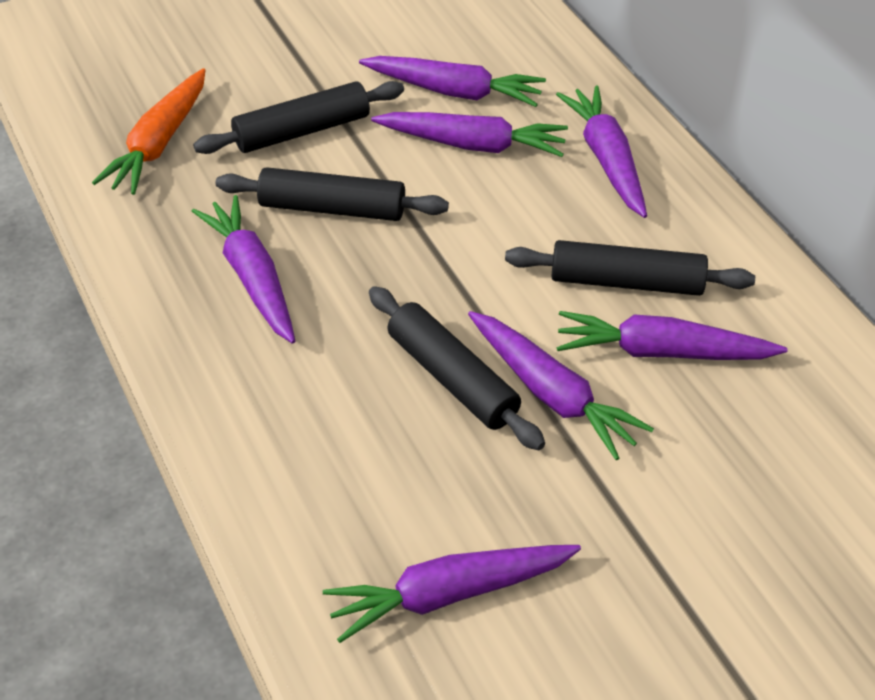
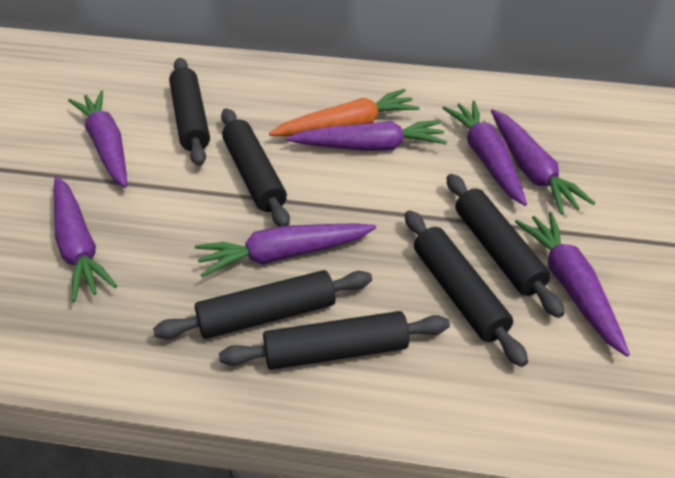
black rolling pin: [193,81,404,154] [216,167,449,221] [369,286,545,450] [505,240,755,296] = 4 -> [153,270,372,339] [169,58,210,166] [219,311,450,370] [221,108,290,227] [405,210,528,367] [447,174,565,318] = 6

